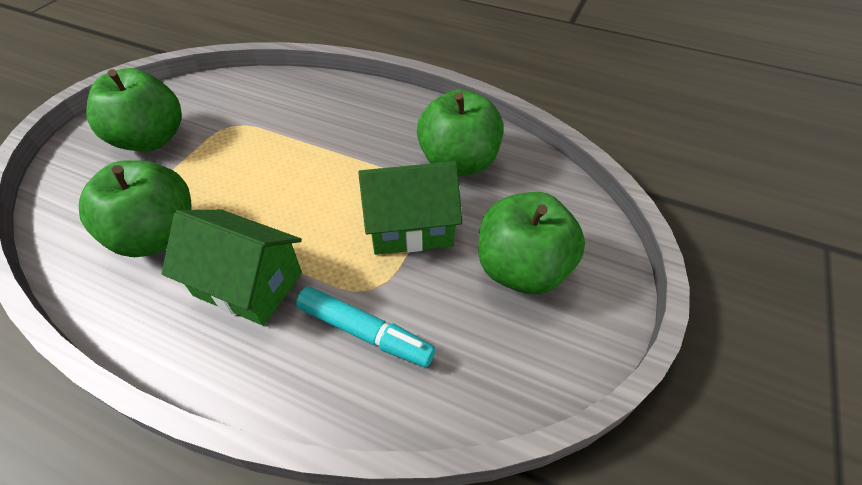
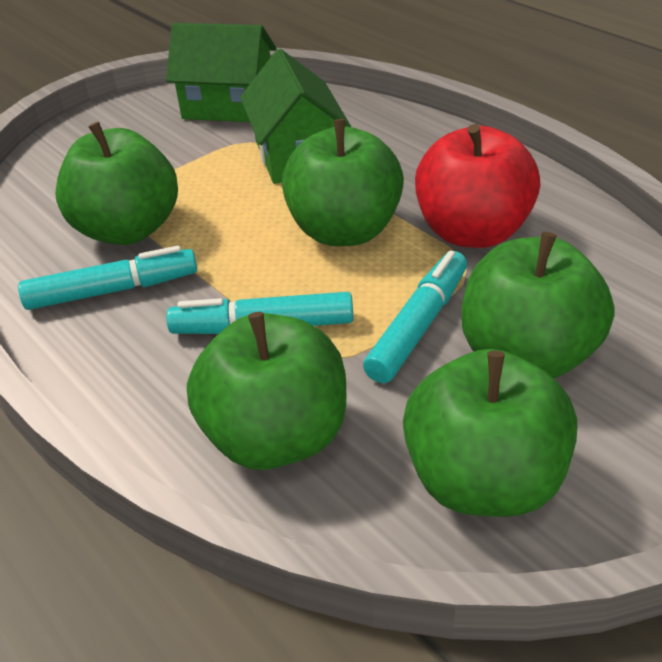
green apple: [79,160,191,257] [86,68,182,151] [417,89,503,176] [478,192,585,294] = 4 -> [55,122,178,245] [187,312,346,470] [282,119,404,246] [403,349,577,517] [462,232,615,378] = 5
red apple: none = 0 -> [415,124,540,248] = 1
turquoise marker: [296,287,435,367] = 1 -> [18,246,197,310] [166,292,353,334] [363,250,467,383] = 3

